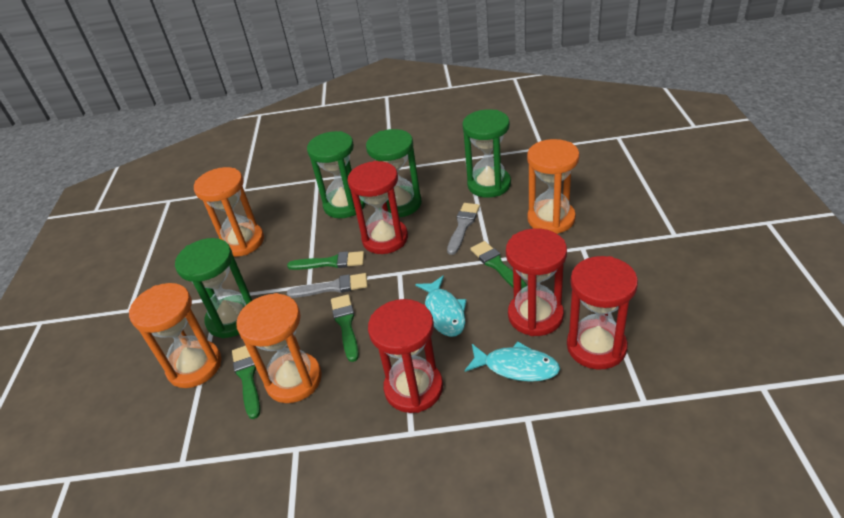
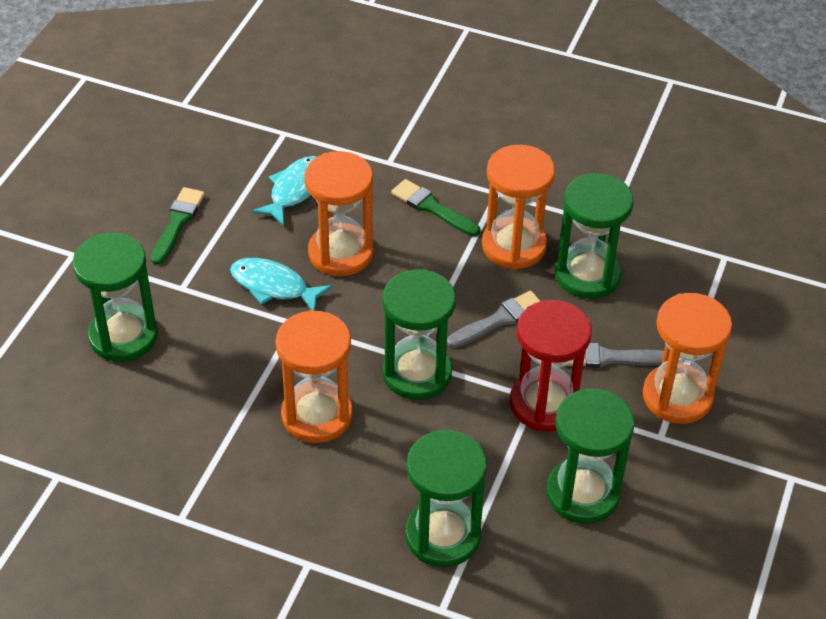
green brush: [232,346,260,419] [287,251,364,270] [331,294,359,362] [470,241,527,289] = 4 -> [151,187,205,265] [391,179,480,237] = 2
green hourglass: [175,238,252,338] [307,131,366,218] [366,129,422,217] [462,109,511,198] = 4 -> [72,233,158,362] [382,269,456,400] [405,430,487,567] [546,388,634,524] [555,173,633,299] = 5
red hourglass: [348,161,408,254] [368,299,443,413] [506,228,567,336] [567,256,638,370] = 4 -> [510,300,592,431] = 1

